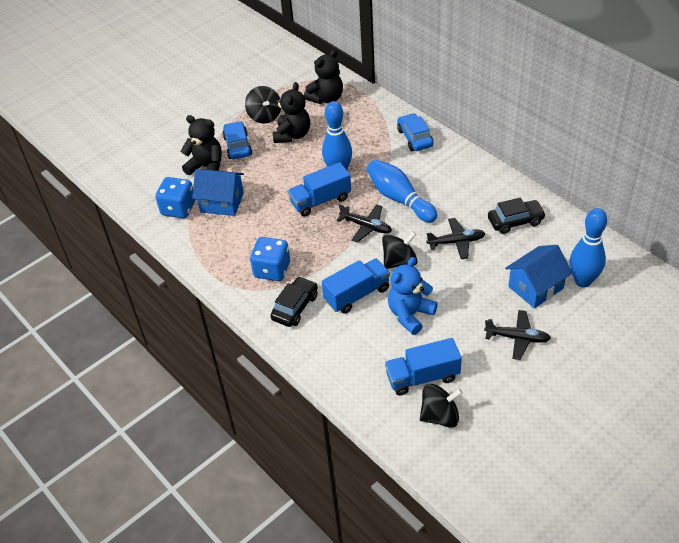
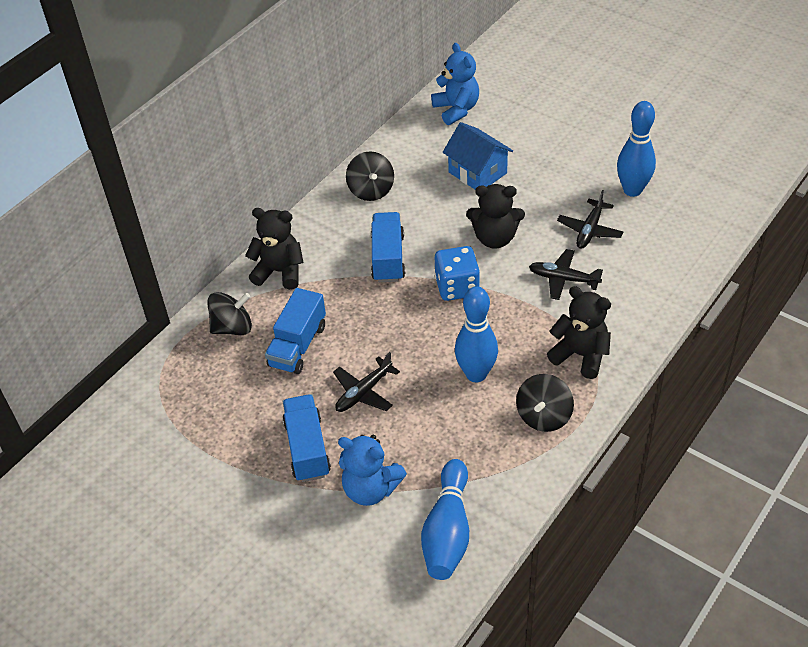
black car: [270,276,318,327] [488,197,546,234] = 2 -> none = 0
blue car: [222,121,252,159] [397,113,433,151] = 2 -> none = 0
blue dice: [155,177,195,218] [250,237,290,281] = 2 -> [435,246,480,301] = 1
blue house: [192,169,244,216] [505,245,572,308] = 2 -> [443,122,513,190] = 1
blue teddy bear: [388,257,438,335] = 1 -> [338,435,407,506] [431,43,479,125] = 2

